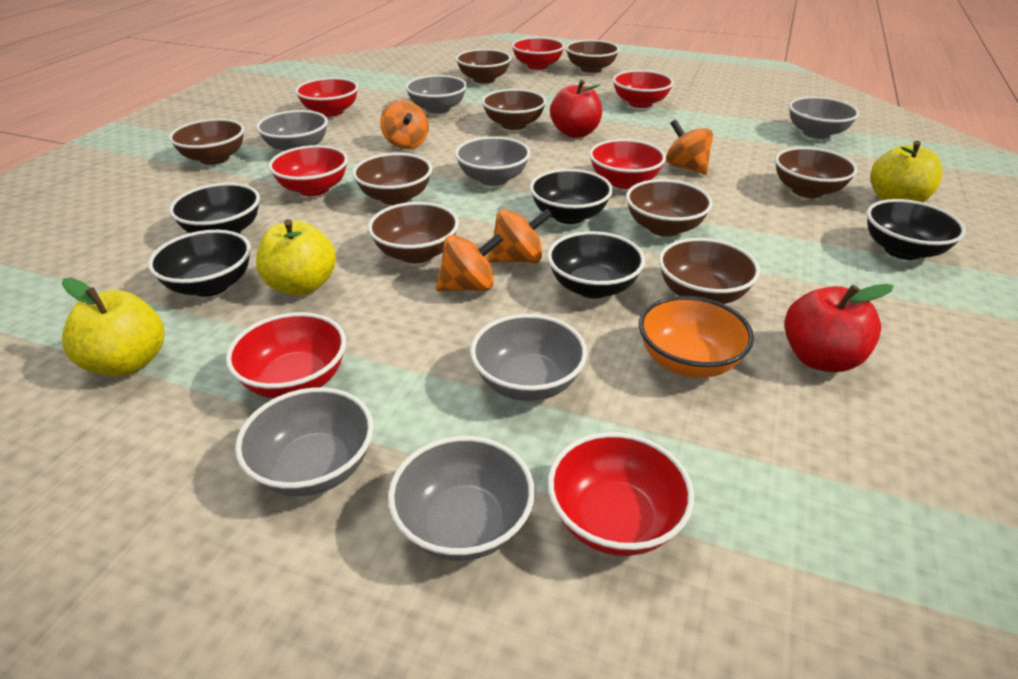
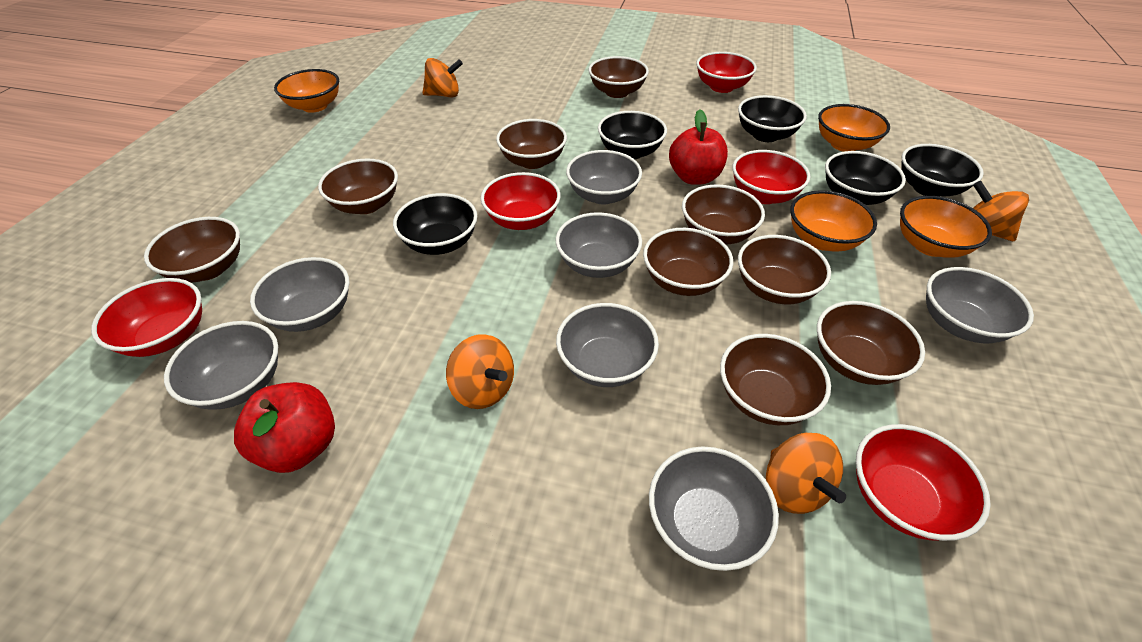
orange bowl: [639,296,754,378] = 1 -> [274,69,339,113] [790,190,877,252] [818,104,890,152] [900,196,992,258] = 4
red bowl: [226,312,346,398] [268,145,348,196] [295,77,359,117] [512,37,565,70] [548,432,694,556] [589,139,666,189] [613,70,674,108] = 7 -> [91,278,202,357] [481,172,561,230] [696,52,757,93] [732,150,810,204] [856,424,991,541] = 5
yellow apple: [62,278,164,376] [256,219,336,296] [870,141,942,202] = 3 -> none = 0

